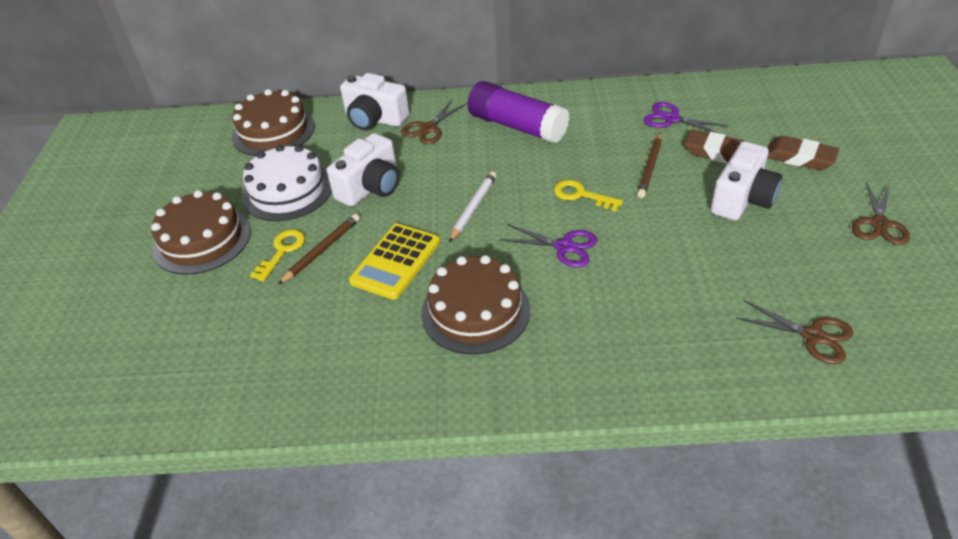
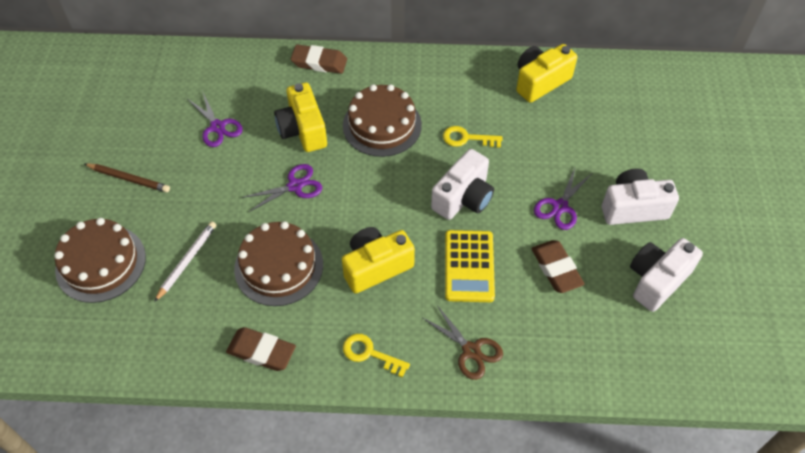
brown eraser: [685,130,745,164] [767,136,839,170] = 2 -> [226,327,296,371] [291,44,347,74] [531,240,584,293] = 3
brown pencil: [278,214,360,285] [637,132,662,198] = 2 -> [85,163,170,193] = 1
brown scissors: [401,99,467,144] [736,300,853,364] [852,182,910,245] = 3 -> [423,305,503,380] = 1
purple glue stick: [468,81,569,144] = 1 -> none = 0
purple scissors: [500,224,597,267] [643,102,729,133] = 2 -> [188,93,243,147] [242,164,322,212] [534,168,591,230] = 3
white cake: [242,145,332,221] = 1 -> none = 0
yellow camera: none = 0 -> [274,82,327,152] [342,227,415,294] [516,44,577,103] = 3

